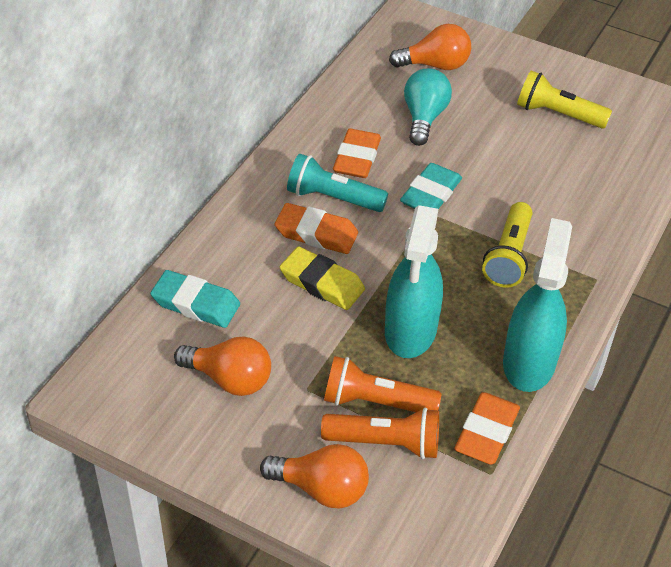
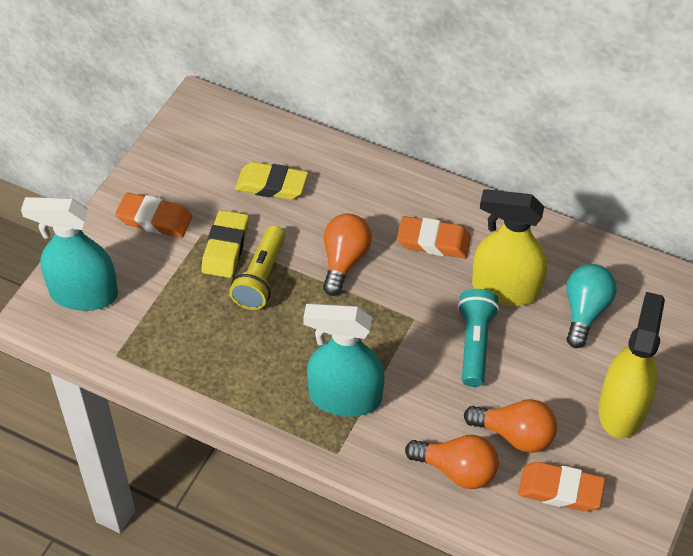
orange flashlight: [321,408,439,459] [324,356,442,412] = 2 -> none = 0
turquoise eraser: [150,270,240,328] [400,163,462,209] = 2 -> none = 0
yellow eraser: [280,246,365,310] = 1 -> [201,210,249,278] [235,162,308,200] = 2
yellow flashlight: [482,202,532,288] [517,71,612,129] = 2 -> [229,225,285,310] = 1
yellow spray bottle: none = 0 -> [472,189,547,306] [598,292,665,438] = 2

